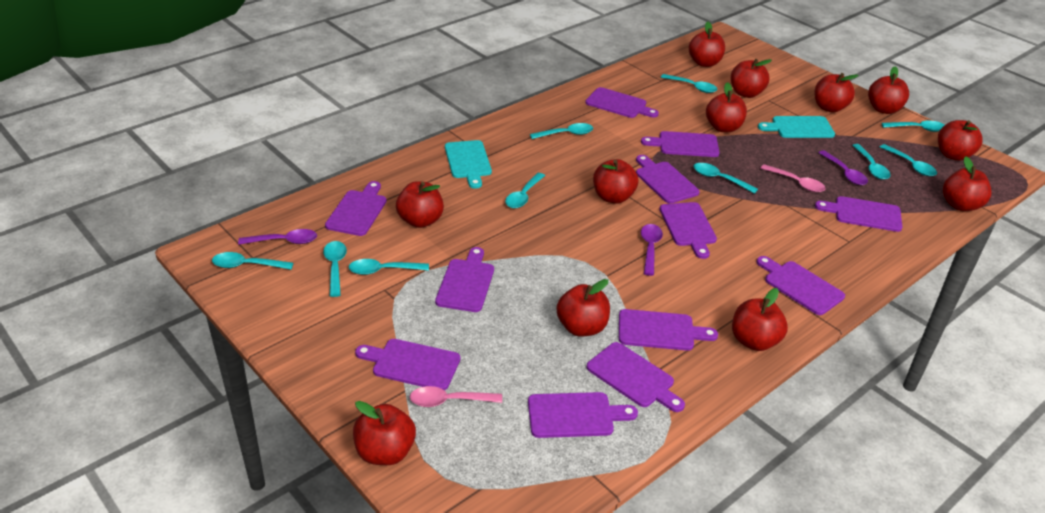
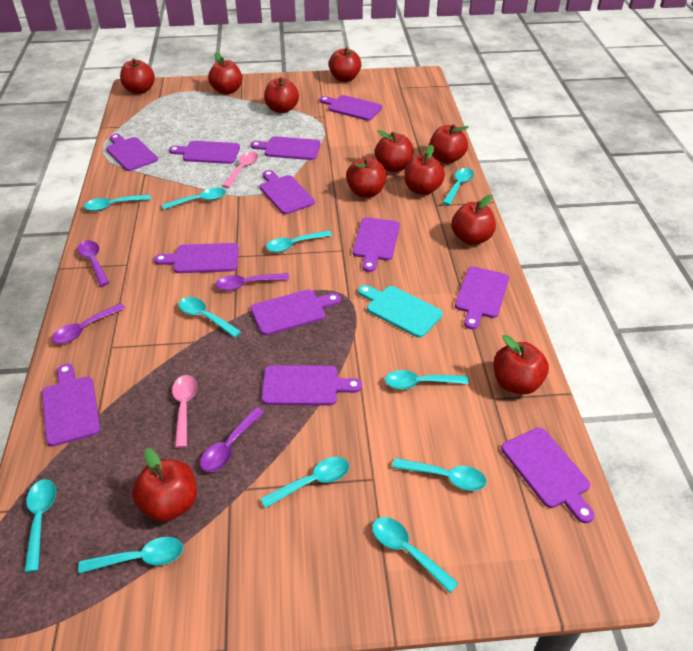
purple spoon: [238,229,317,245] [641,224,663,276] [818,150,868,185] = 3 -> [52,303,125,344] [78,240,109,286] [200,407,264,472] [216,273,289,291] = 4
red apple: [353,401,416,465] [396,181,444,228] [556,279,610,337] [593,159,638,204] [689,22,725,67] [706,82,747,132] [731,59,772,98] [732,288,788,351] [815,73,858,112] [868,66,909,114] [938,120,983,161] [943,156,992,211] = 12 -> [120,58,155,94] [132,448,197,522] [208,52,242,94] [264,77,299,113] [329,47,361,82] [346,157,387,198] [375,130,414,172] [404,145,445,195] [429,124,468,164] [451,195,496,245] [494,335,549,395] = 11
turquoise cutting board: [445,140,492,189] [758,116,835,138] = 2 -> [358,285,443,338] = 1
turquoise spoon: [212,252,293,270] [323,241,347,297] [349,259,429,275] [505,173,545,208] [530,123,593,139] [661,74,718,93] [693,163,758,194] [852,144,891,180] [880,144,937,176] [881,120,945,132] = 10 -> [24,479,56,572] [78,537,183,574] [84,194,151,211] [162,188,226,209] [179,297,241,338] [260,457,349,508] [266,230,332,252] [372,517,459,593] [385,370,469,389] [392,458,487,491] [442,168,474,205] = 11

